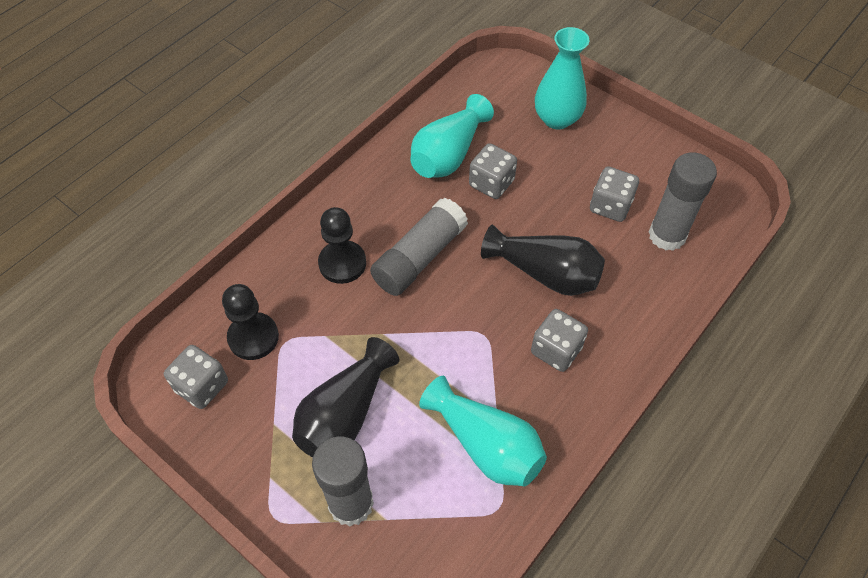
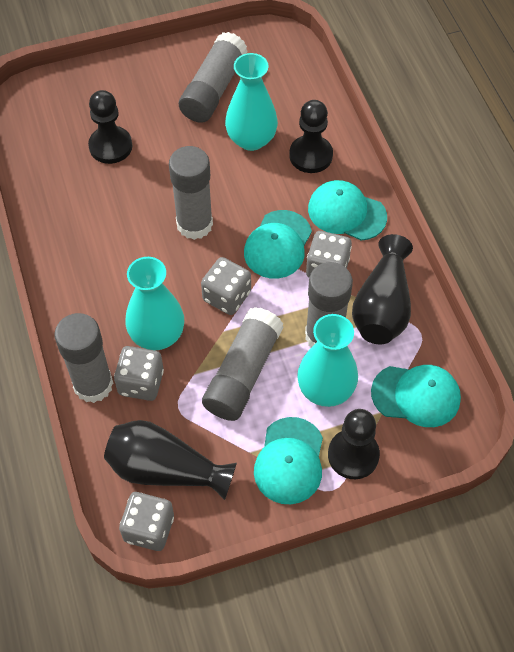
black pawn: [222,284,279,360] [318,207,366,284] = 2 -> [88,90,132,164] [289,100,333,173] [328,409,380,479] = 3
grey glue stick: [312,437,374,527] [370,198,468,296] [649,153,717,251] = 3 -> [55,313,113,403] [169,146,213,240] [179,32,248,123] [202,307,284,421] [305,262,353,347] = 5
turquoise cap: none = 0 -> [244,210,312,279] [254,417,323,504] [308,180,387,241] [371,365,461,427] = 4

